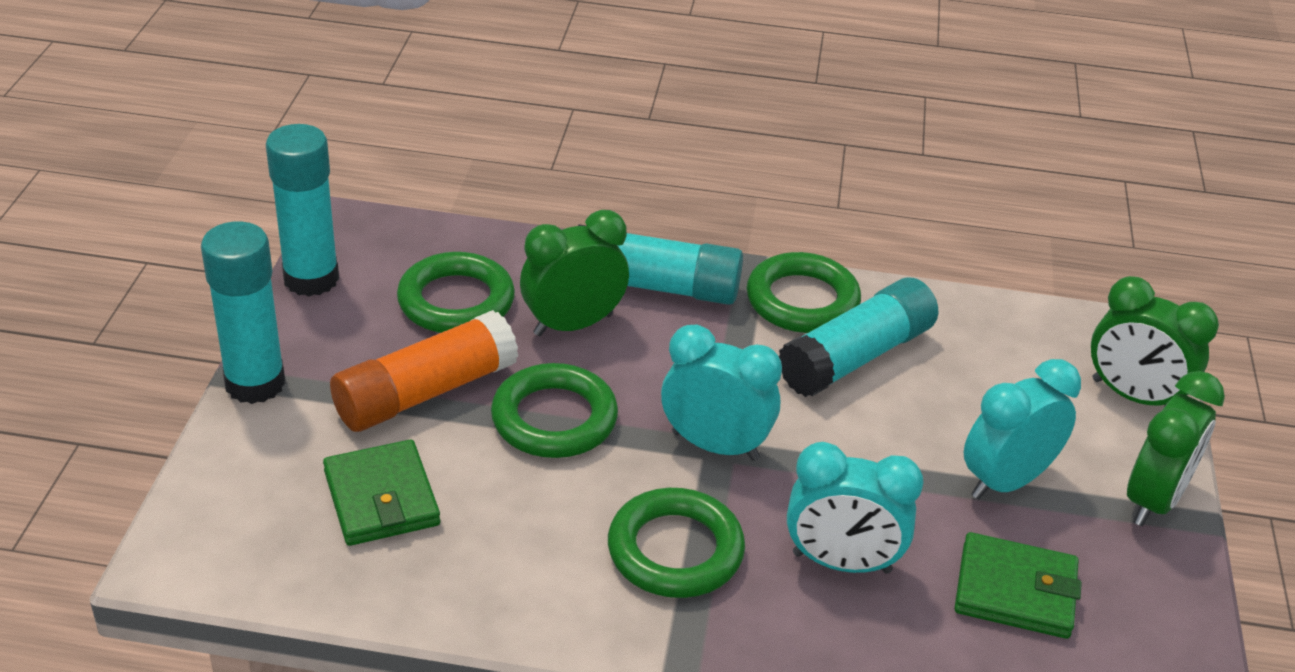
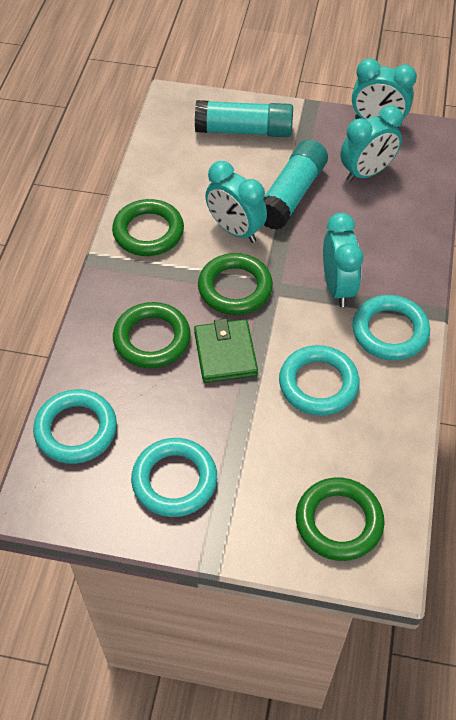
green clock: [520,210,629,336] [1091,276,1219,405] [1127,371,1225,526] = 3 -> none = 0
green wallet: [323,440,440,546] [955,532,1082,639] = 2 -> [194,319,258,383] = 1
orange glue stick: [330,310,518,432] = 1 -> none = 0
turquoise clock: [661,325,782,461] [787,442,923,574] [964,359,1081,499] = 3 -> [205,161,267,243] [323,213,363,307] [340,106,403,182] [352,58,417,127] = 4
turquoise glue stick: [201,221,286,404] [266,124,339,296] [578,224,743,305] [779,278,938,397] = 4 -> [195,100,293,137] [263,140,328,230] = 2
turquoise ring: none = 0 -> [33,389,117,464] [131,438,217,517] [279,345,360,416] [352,295,430,360] = 4

